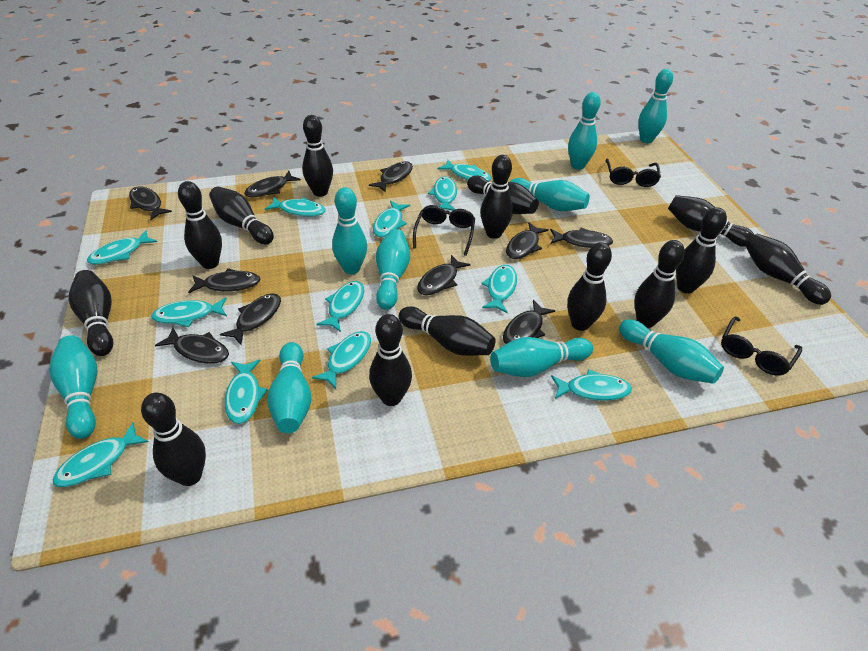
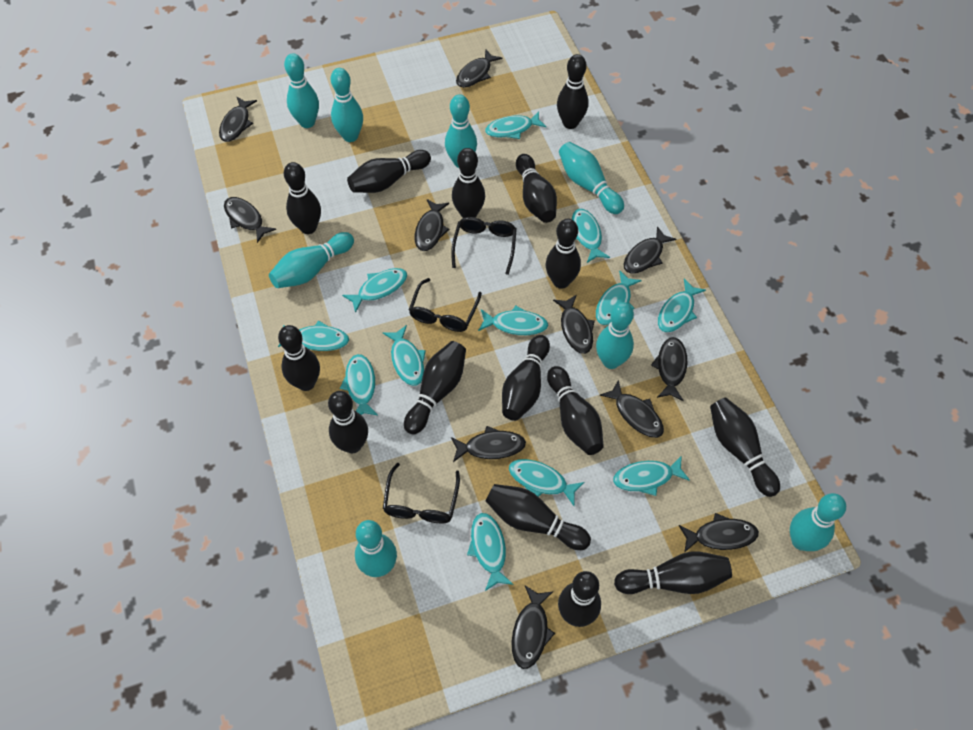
black bowling pin: [69,270,113,356] [141,393,206,486] [178,181,222,269] [209,187,274,244] [302,115,333,197] [369,314,412,406] [399,307,496,356] [467,176,539,214] [480,155,513,239] [567,242,612,331] [634,240,685,328] [668,195,754,247] [676,207,727,294] [745,234,831,305] = 14 -> [278,325,320,391] [284,162,321,234] [328,391,368,453] [347,150,431,193] [404,341,466,435] [452,148,485,218] [486,484,591,550] [502,335,550,421] [516,154,557,223] [546,218,581,289] [547,366,604,455] [557,54,588,129] [558,571,601,627] [614,551,732,594] [710,397,780,497] = 15
black fish: [129,186,172,220] [155,327,229,364] [188,268,260,293] [220,293,281,345] [244,171,301,197] [369,161,413,193] [417,255,470,295] [503,300,555,344] [506,222,549,259] [550,227,613,248] = 10 -> [219,97,257,142] [224,197,276,243] [415,199,449,251] [451,426,526,462] [456,49,502,88] [512,585,555,669] [553,295,595,354] [600,379,664,438] [623,226,676,274] [651,337,688,401] [679,513,759,553] = 11
turquoise bowling pin: [49,335,97,439] [267,342,311,433] [332,187,367,274] [376,229,410,310] [490,337,593,377] [510,178,590,211] [568,92,601,170] [619,319,724,384] [638,69,673,143] = 9 -> [269,232,354,288] [284,53,319,128] [331,68,363,142] [355,520,397,577] [445,94,477,168] [559,142,624,214] [596,302,634,369] [790,493,846,551] = 8

